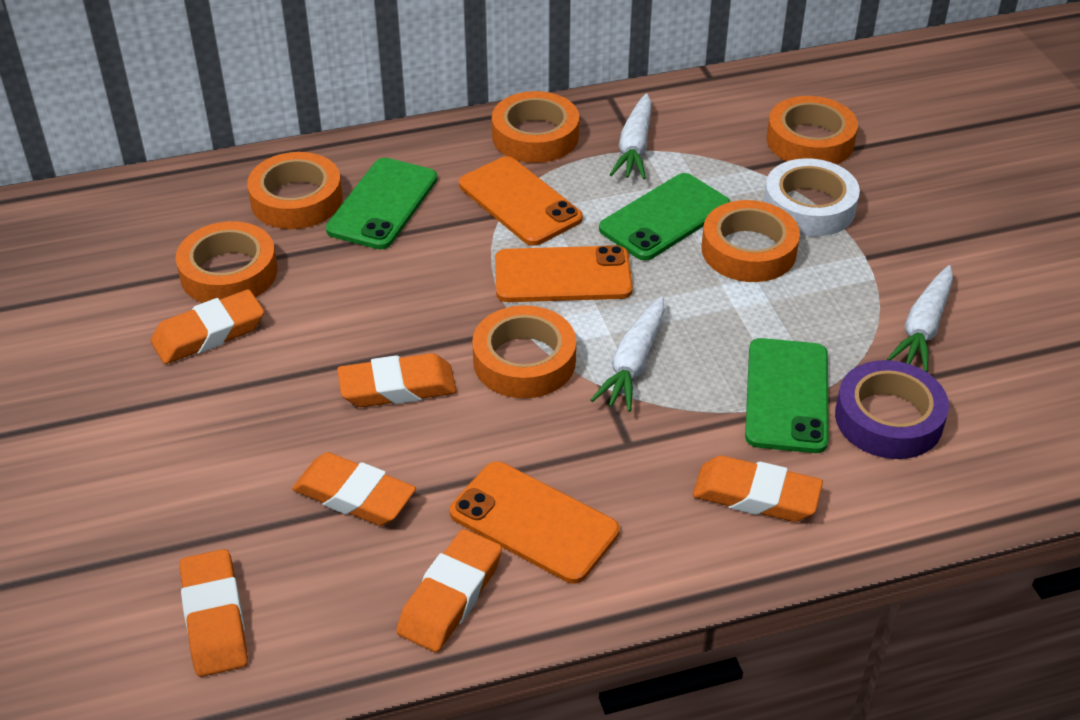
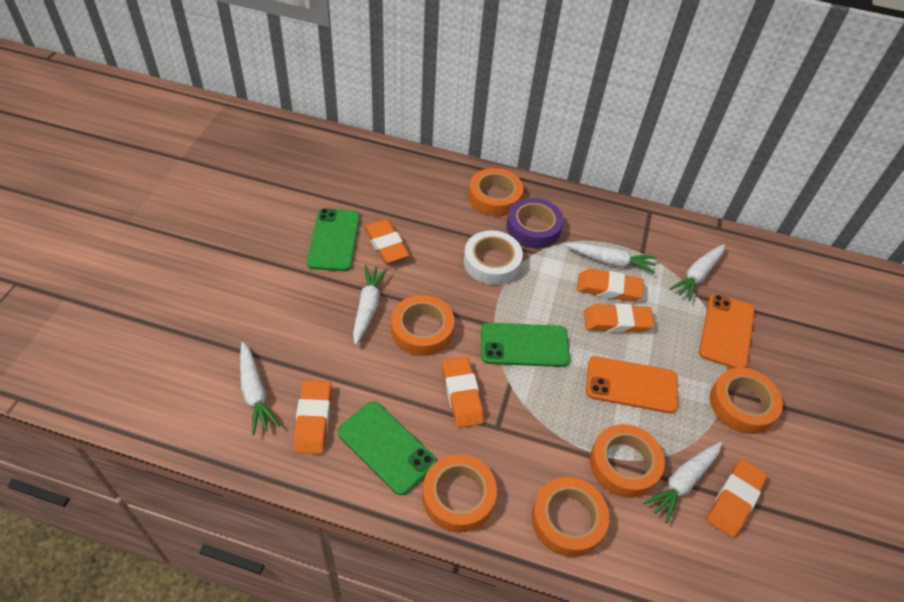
orange phone: [450,461,620,583] [459,156,583,246] [495,245,633,302] = 3 -> [586,356,678,413] [699,294,755,368] = 2
white carrot: [591,296,665,412] [609,93,652,180] [887,265,953,372] = 3 -> [240,342,280,435] [353,265,388,345] [565,243,657,274] [644,442,722,524] [670,244,725,302] = 5

